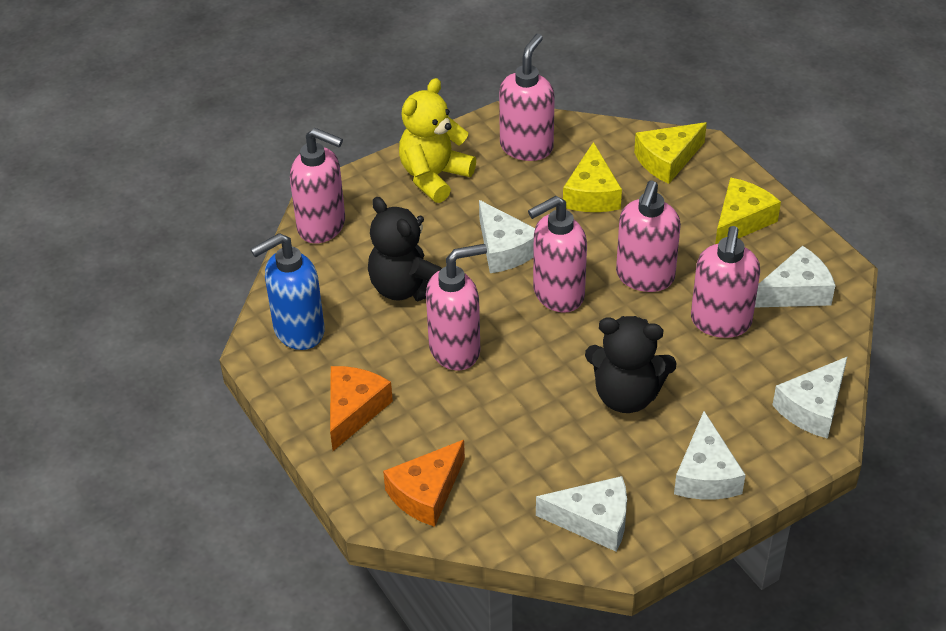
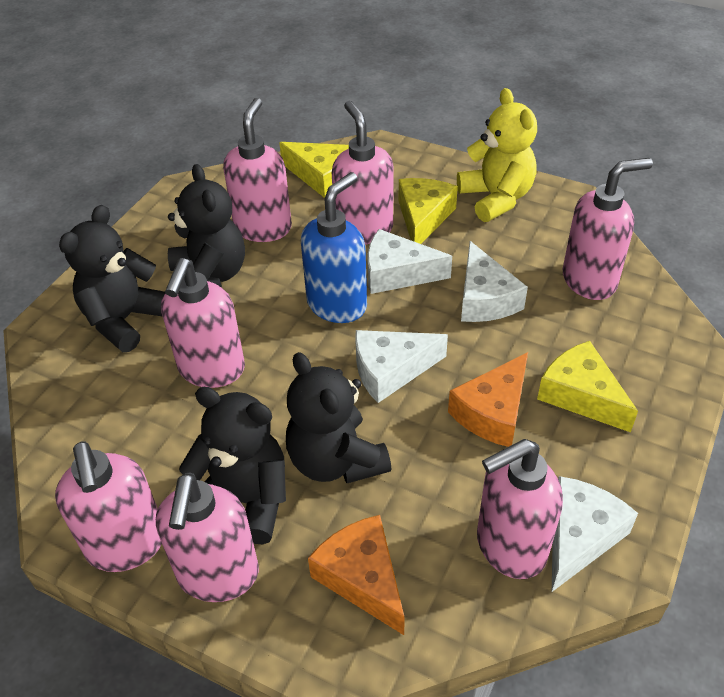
black teddy bear: [368,197,442,301] [585,316,677,413] = 2 -> [59,205,165,352] [168,164,245,288] [179,387,286,544] [286,352,391,483] = 4
pink soap dispenser: [290,128,345,243] [426,244,487,370] [499,34,555,161] [528,196,587,313] [616,180,681,292] [691,226,760,338] = 6 -> [55,441,162,572] [156,472,259,602] [161,258,245,388] [223,98,292,242] [332,101,393,245] [477,439,563,579] [563,158,653,300] = 7
white cheese: [479,200,535,273] [536,476,627,551] [674,411,746,500] [755,246,836,307] [772,356,848,439] = 5 -> [355,330,448,403] [368,229,452,294] [461,241,528,322] [552,476,638,592] = 4

